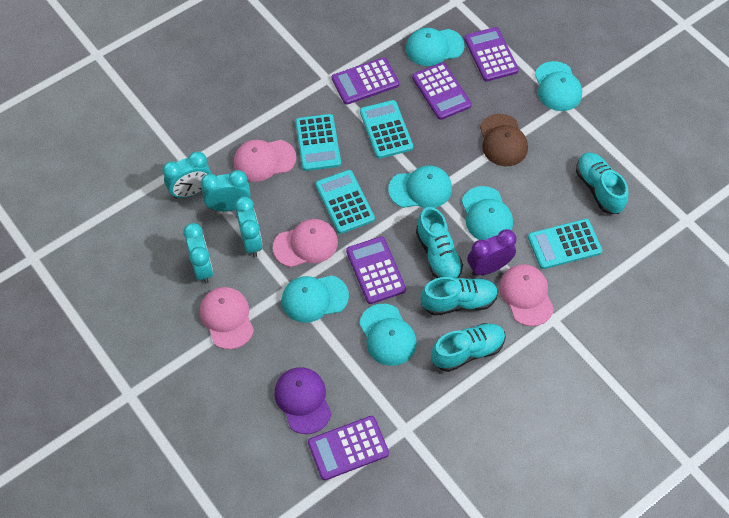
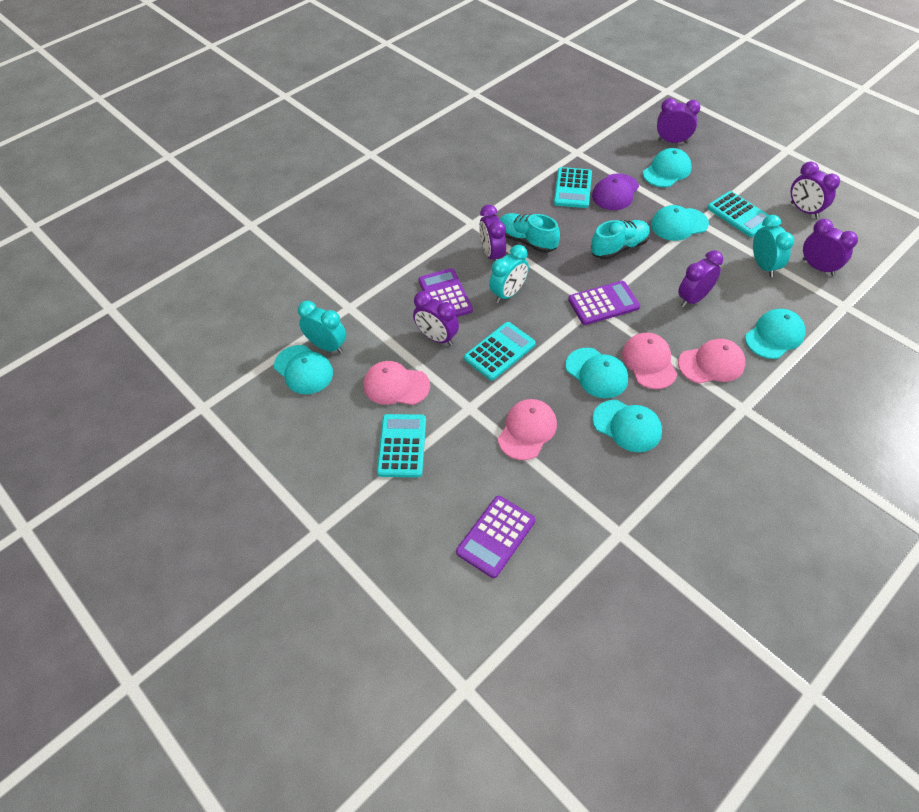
brown cap: [480,114,528,166] = 1 -> none = 0
purple calculator: [308,416,389,480] [332,57,400,105] [346,236,406,304] [412,62,472,120] [464,27,519,82] = 5 -> [419,268,473,317] [456,496,536,578] [568,281,640,325] = 3
purple clock: [467,229,516,275] = 1 -> [413,291,459,346] [479,205,506,261] [657,98,700,143] [678,250,723,307] [791,161,840,219] [803,219,858,276] = 6
turquoise clock: [162,151,212,199] [183,223,213,284] [201,170,250,211] [235,196,263,257] = 4 -> [298,301,346,353] [489,245,529,303] [753,215,794,277] = 3
turquoise shoe: [416,207,463,278] [421,277,498,316] [431,323,506,372] [576,152,628,214] = 4 -> [500,213,560,253] [591,220,650,260] = 2

